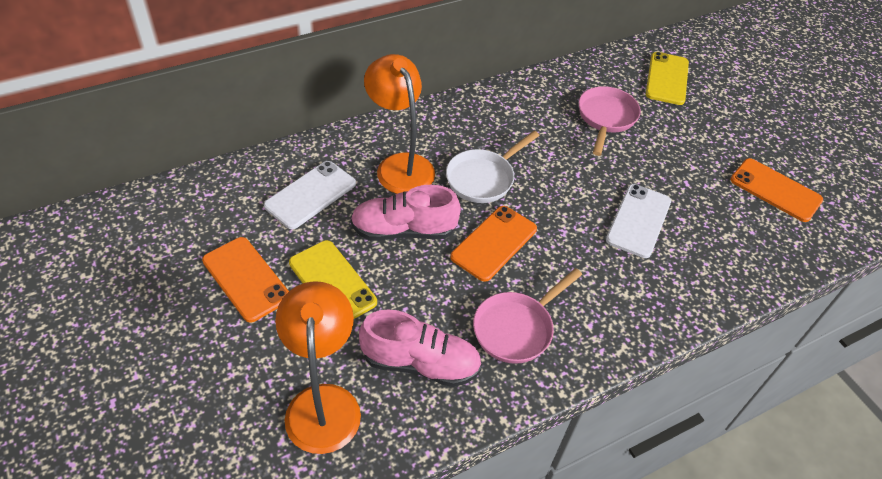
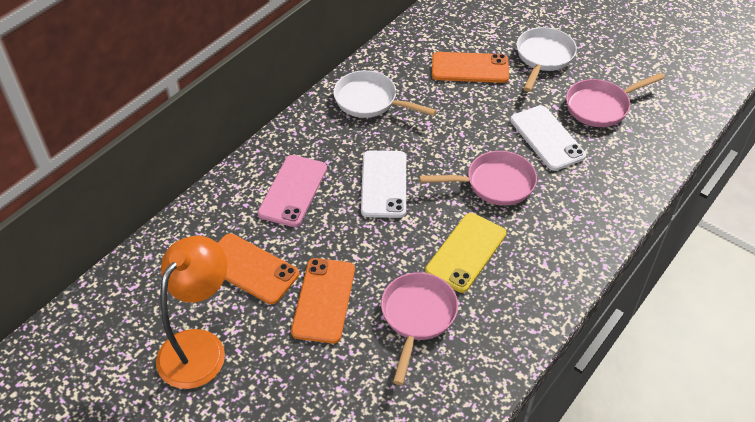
orange lamp: [275,281,361,454] [364,54,435,194] = 2 -> [156,236,227,389] = 1
pink pan: [473,268,582,364] [579,86,641,156] = 2 -> [381,272,458,385] [419,151,537,206] [566,73,665,127] = 3
pink phone: none = 0 -> [258,155,327,227] = 1
pink shoe: [350,185,461,241] [359,310,482,387] = 2 -> none = 0
white pan: [446,131,540,203] = 1 -> [333,70,437,118] [517,27,577,92] = 2
yellow phone: [289,240,377,319] [646,52,689,105] = 2 -> [425,213,506,293] = 1

